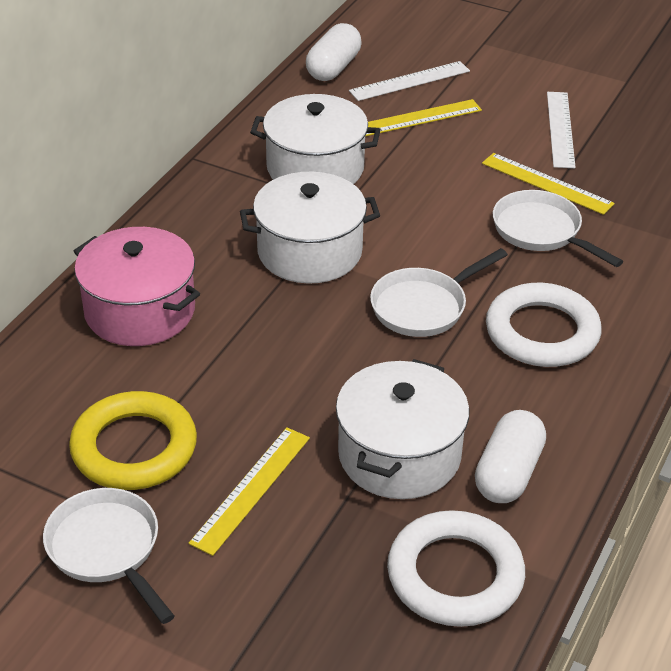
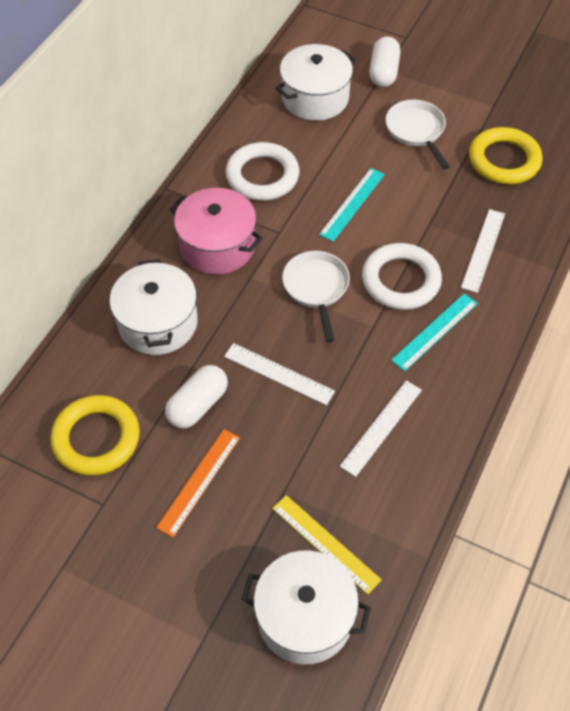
orange ruler: none = 0 -> [156,429,240,537] = 1
turquoise ruler: none = 0 -> [319,168,385,242] [391,294,478,371] = 2
white pan: [43,488,175,624] [370,248,508,337] [493,190,623,267] = 3 -> [282,251,350,343] [386,100,450,169] = 2
white ruler: [349,61,470,101] [547,92,576,168] = 2 -> [224,343,335,405] [340,381,422,477] [461,209,505,293] = 3
yellow ring: [69,391,197,490] = 1 -> [50,395,140,476] [469,127,543,184] = 2
yellow ruler: [189,427,310,556] [365,99,482,136] [482,153,615,215] = 3 -> [272,495,382,594] = 1

